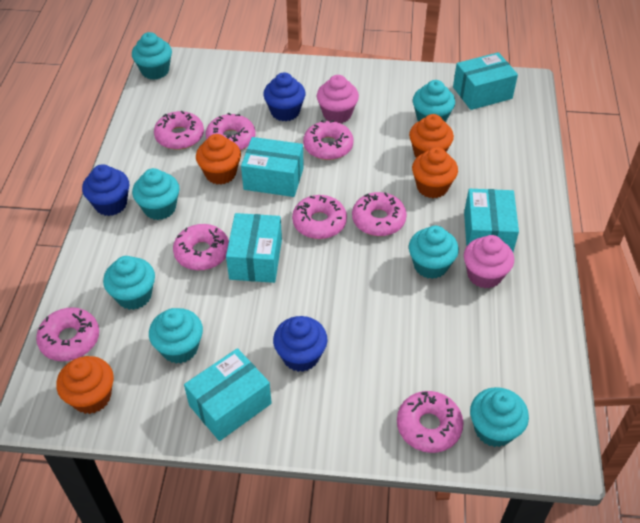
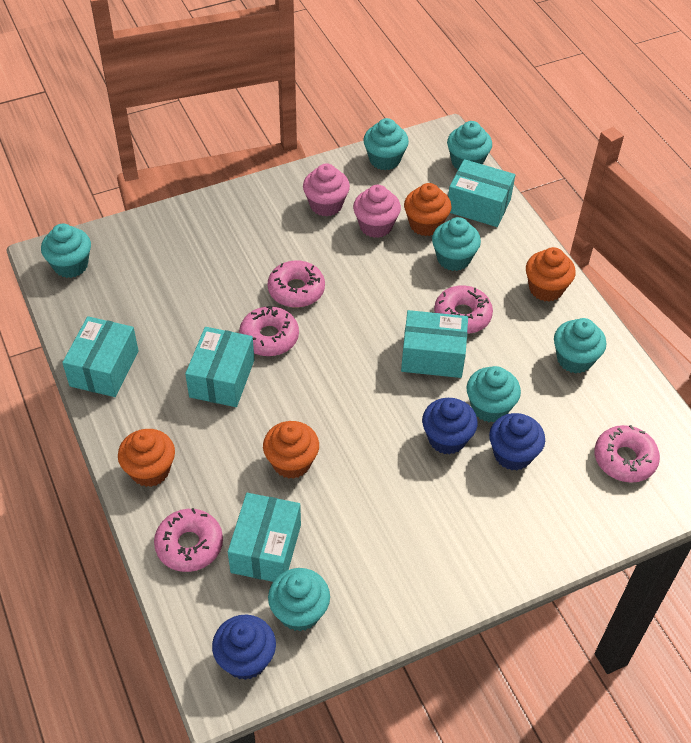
pink donut: [36,307,99,361] [154,111,204,150] [173,224,229,270] [205,113,256,151] [292,195,347,239] [303,120,354,160] [352,192,407,236] [397,391,464,453] = 8 -> [154,508,223,572] [239,306,299,356] [267,260,325,308] [434,285,493,334] [594,425,660,483] = 5

